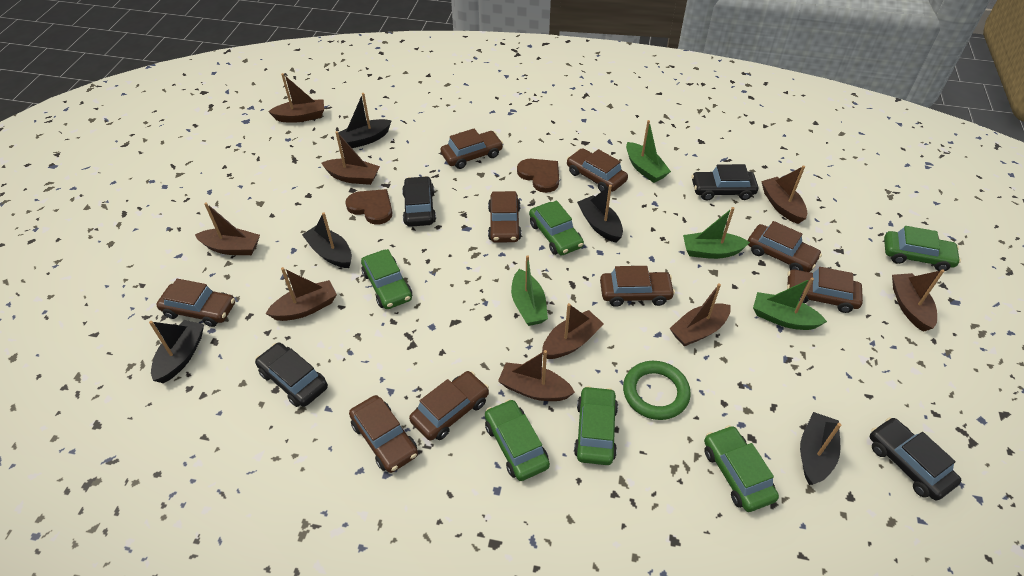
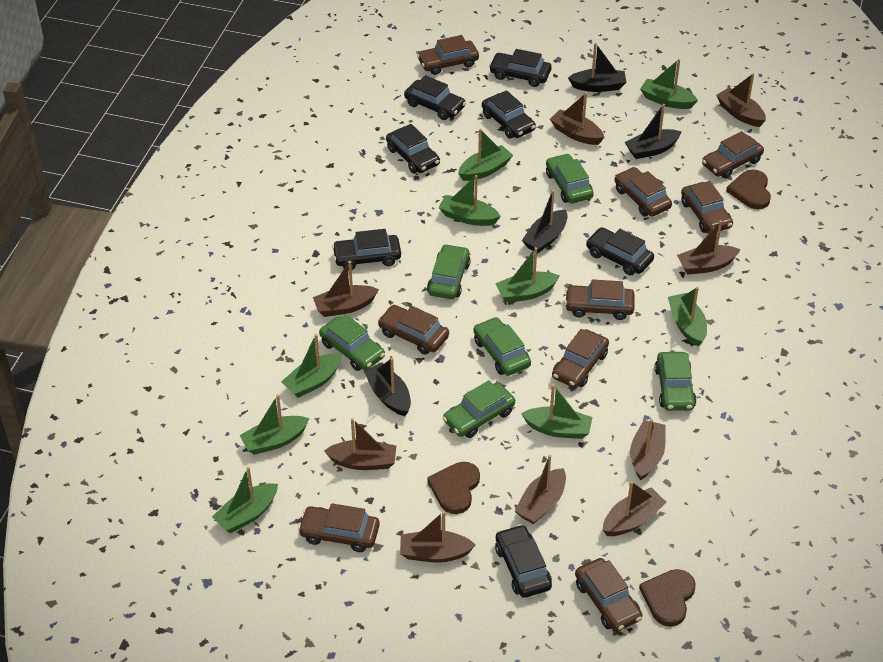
black boat: [149,320,204,383] [302,212,352,268] [338,93,392,148] [577,185,623,243] [800,412,841,485] = 5 -> [364,358,411,416] [522,190,568,253] [568,43,626,92] [625,104,682,159] = 4
black car: [255,343,328,407] [402,176,436,227] [692,164,758,200] [870,417,961,500] = 4 -> [332,229,401,271] [386,124,440,173] [404,75,466,120] [482,90,536,139] [489,49,552,87] [495,524,552,598] [586,227,654,275] = 7
brown heart: [345,189,392,224] [517,159,559,193] = 2 -> [427,462,480,514] [639,569,696,627] [726,169,771,209] = 3
green boat: [511,255,548,326] [626,120,671,183] [683,207,750,259] [753,278,827,330] = 4 -> [212,467,278,533] [240,395,310,455] [281,334,342,398] [438,175,501,226] [458,129,513,181] [495,247,560,303] [521,384,593,439] [640,59,698,109] [668,287,707,347] = 9
green ring: [623,361,691,420] = 1 -> none = 0

